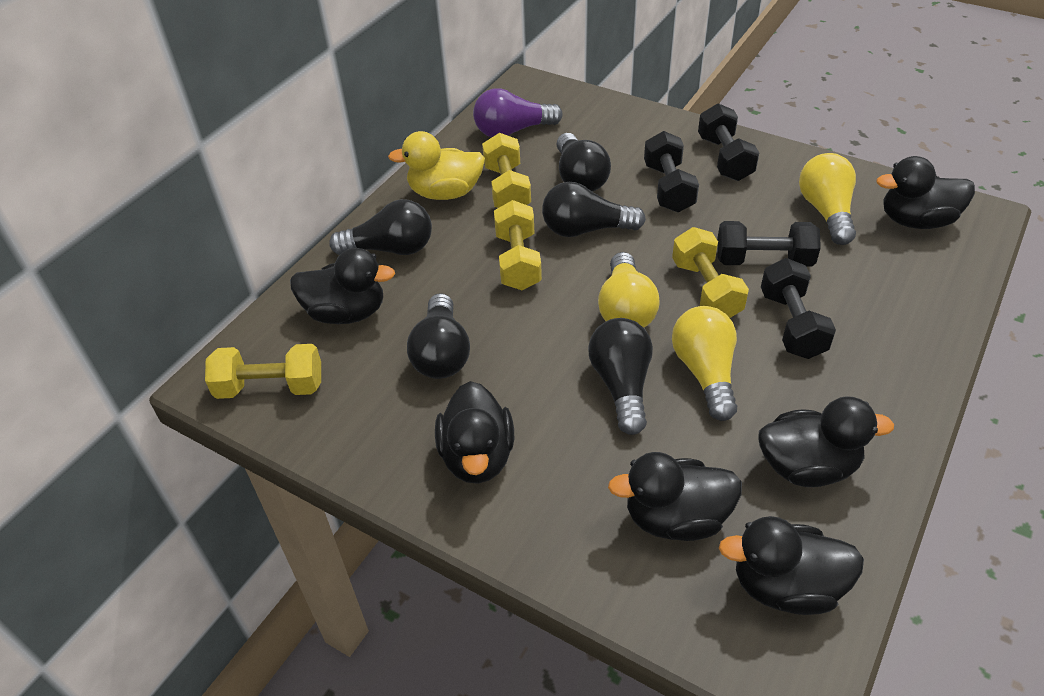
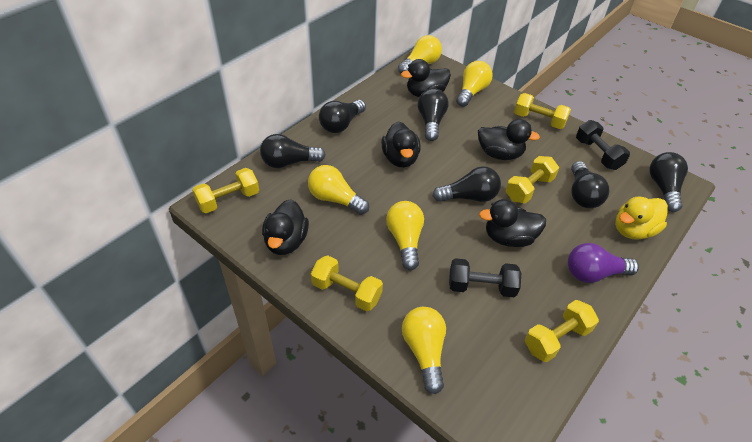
black duck: [290,248,395,324] [435,381,514,484] [608,452,742,541] [719,516,864,615] [758,396,894,487] [876,156,975,229] = 6 -> [262,199,309,255] [381,122,421,168] [401,59,451,97] [478,119,540,160] [479,199,546,247] = 5
black dumbbell: [644,131,699,212] [698,103,759,181] [717,221,821,266] [761,258,836,359] = 4 -> [449,258,521,297] [576,120,630,170] = 2
black light bulb: [329,199,432,255] [407,293,470,379] [542,182,646,237] [556,133,611,192] [588,318,653,435] = 5 -> [260,134,326,168] [319,100,366,133] [418,88,448,141] [433,166,501,202] [571,161,609,208] [649,152,688,212] = 6
yellow dumbbell: [205,344,321,399] [482,133,531,208] [494,200,542,290] [672,227,749,318] = 4 -> [192,168,259,213] [311,255,383,312] [506,156,559,203] [514,93,571,129] [525,300,599,362] = 5
yellow light bulb: [598,252,660,328] [672,306,737,421] [799,153,856,245] = 3 -> [308,165,369,215] [386,201,424,270] [398,35,442,73] [402,307,446,394] [456,61,493,107] = 5

